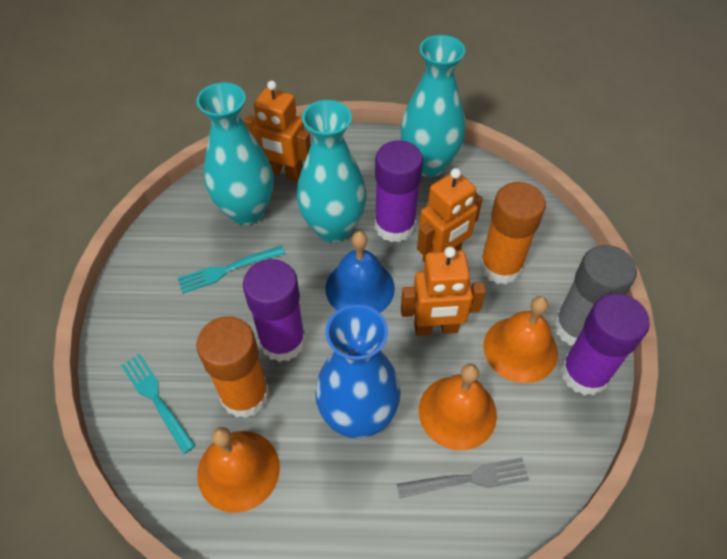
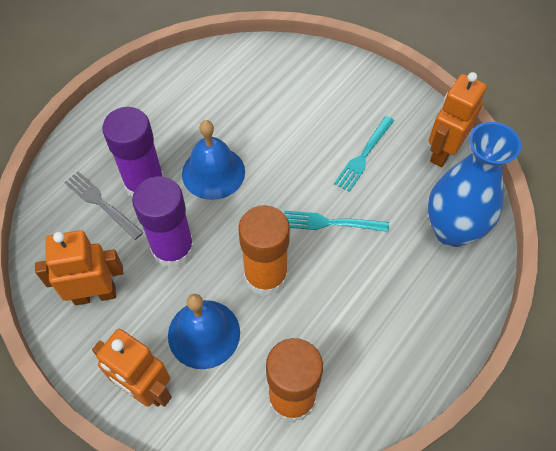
blue bell: [325,231,395,313] = 1 -> [168,294,240,369] [182,120,245,200] = 2
grey glue stick: [554,245,637,346] = 1 -> none = 0
orange bell: [197,427,280,513] [419,364,497,450] [483,296,558,383] = 3 -> none = 0
purple glue stick: [243,259,306,362] [375,140,423,242] [561,293,650,396] = 3 -> [102,107,164,197] [132,176,194,268] = 2
turquoise vase: [196,83,274,225] [297,100,366,242] [400,35,465,177] = 3 -> none = 0

